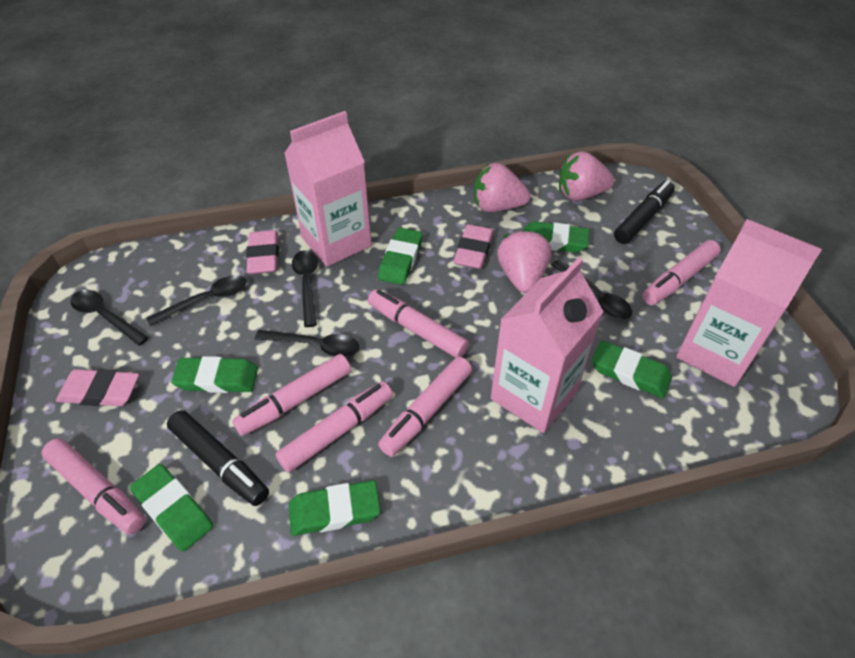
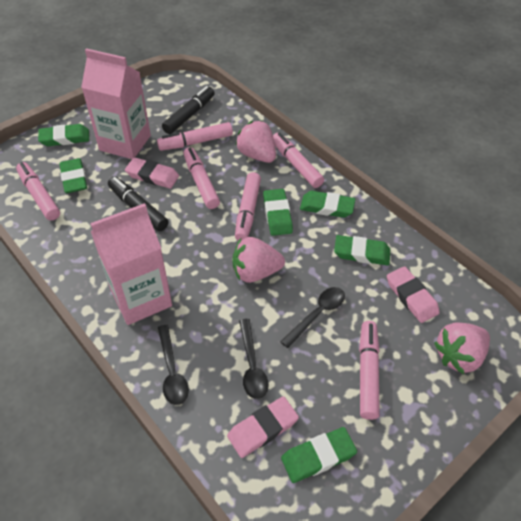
black spoon: [70,290,149,346] [147,275,246,326] [255,330,359,357] [292,250,318,327] [551,260,632,319] = 5 -> [158,325,189,405] [239,319,269,399] [280,287,345,348] = 3
pink carton: [284,111,372,267] [491,257,604,433] [676,219,822,387] = 3 -> [81,48,151,159] [90,203,172,325] = 2

